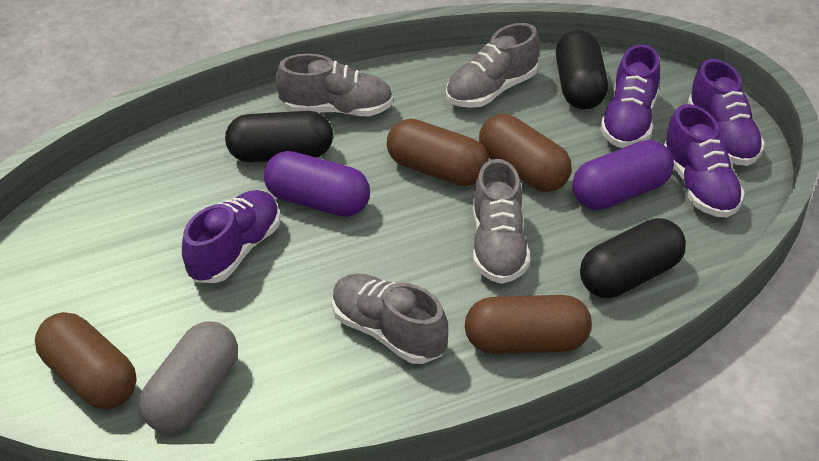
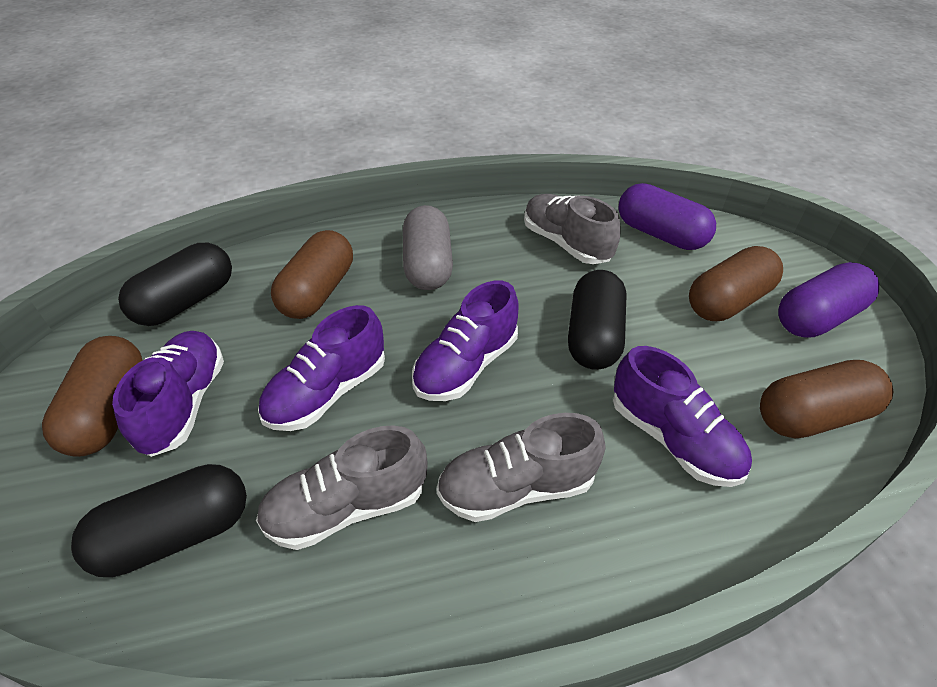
grey shoe: [276,54,393,116] [332,273,448,364] [446,23,540,108] [473,159,530,284] = 4 -> [256,425,428,550] [437,413,605,522] [524,194,621,264] = 3

